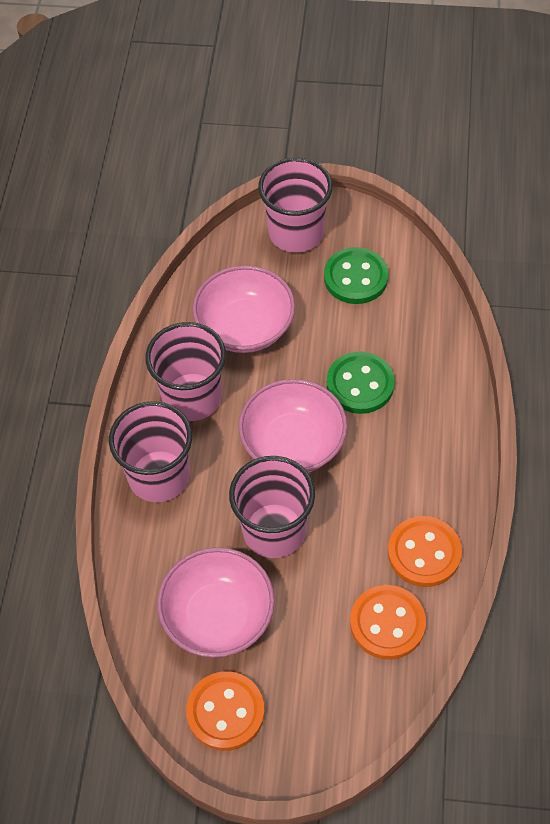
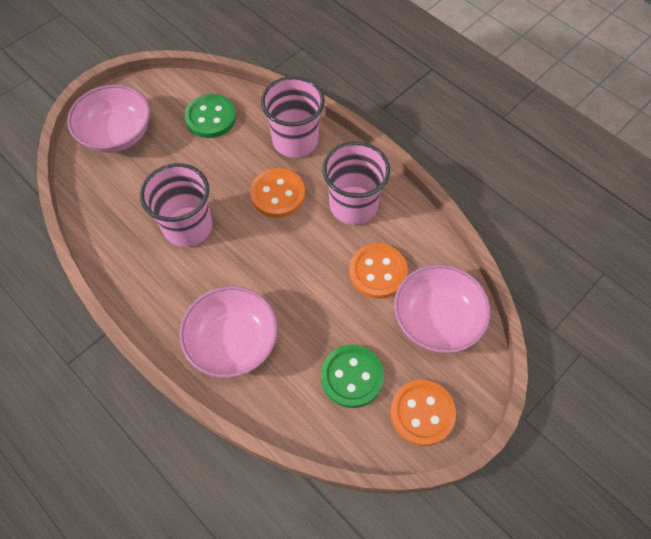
pink cup: [109,401,192,502] [146,322,226,421] [229,456,315,558] [258,158,333,253] = 4 -> [140,163,212,247] [261,76,325,158] [322,142,390,225] = 3

